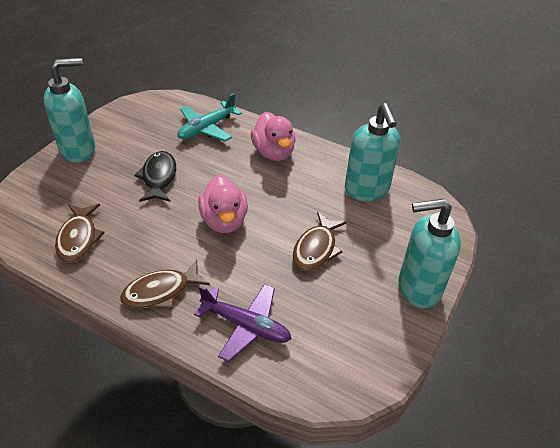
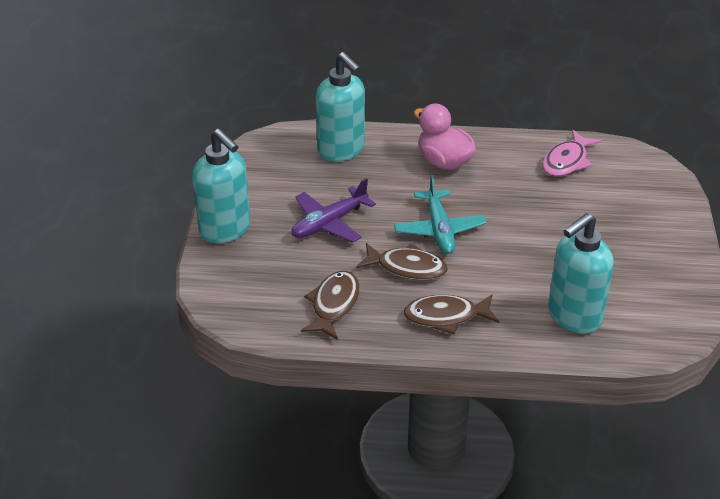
black fish: [134,151,176,202] = 1 -> none = 0
pink duck: [198,175,248,233] [251,112,296,161] = 2 -> [414,104,476,170] = 1
pink fish: none = 0 -> [542,130,601,177] = 1

